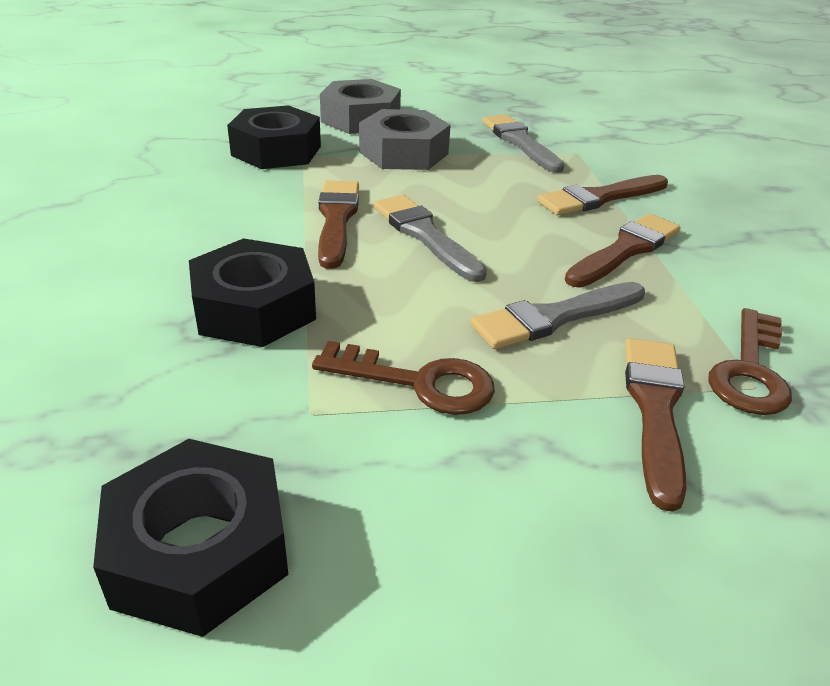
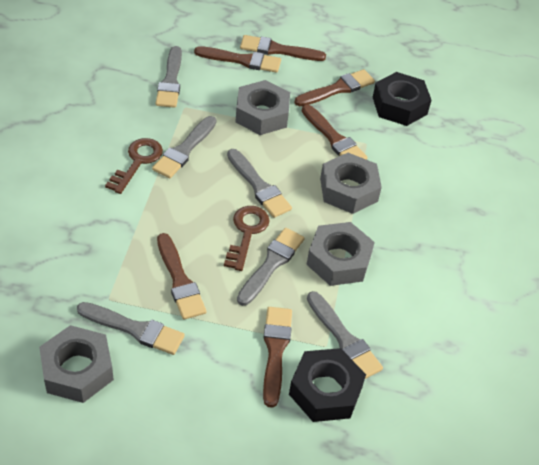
black nut: [93,439,288,637] [189,238,316,347] [227,105,321,169] = 3 -> [289,348,366,422] [373,72,431,126] = 2
brown brush: [318,180,359,269] [537,175,668,215] [565,214,680,288] [625,338,687,512] = 4 -> [157,233,206,320] [194,46,281,73] [240,35,326,61] [263,307,292,408] [295,69,375,106] [302,104,368,160] = 6
grey brush: [374,195,487,282] [470,282,645,349] [483,114,565,173] = 3 -> [77,302,185,355] [152,116,217,179] [156,46,182,108] [227,149,292,218] [237,228,305,306] [307,291,383,379] = 6
grey nut: [320,79,401,134] [359,109,451,170] = 2 -> [39,325,114,403] [235,80,290,135] [307,222,375,286] [320,153,382,214] = 4

